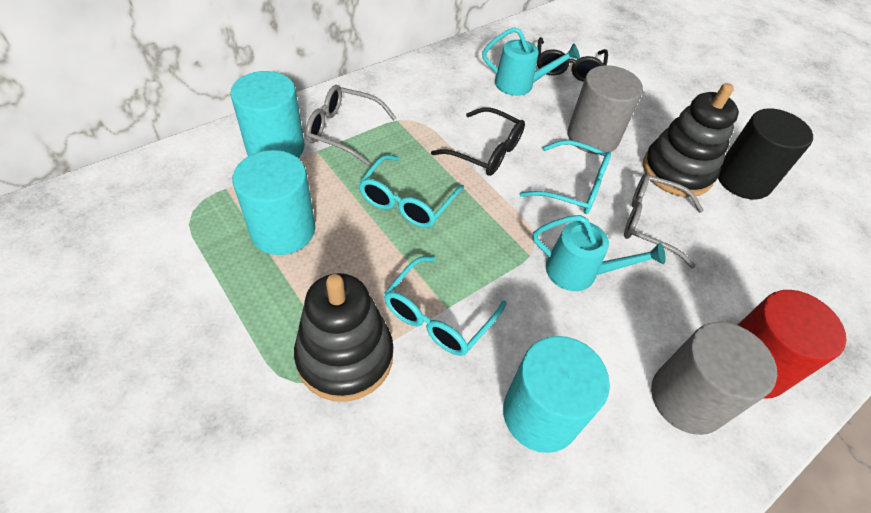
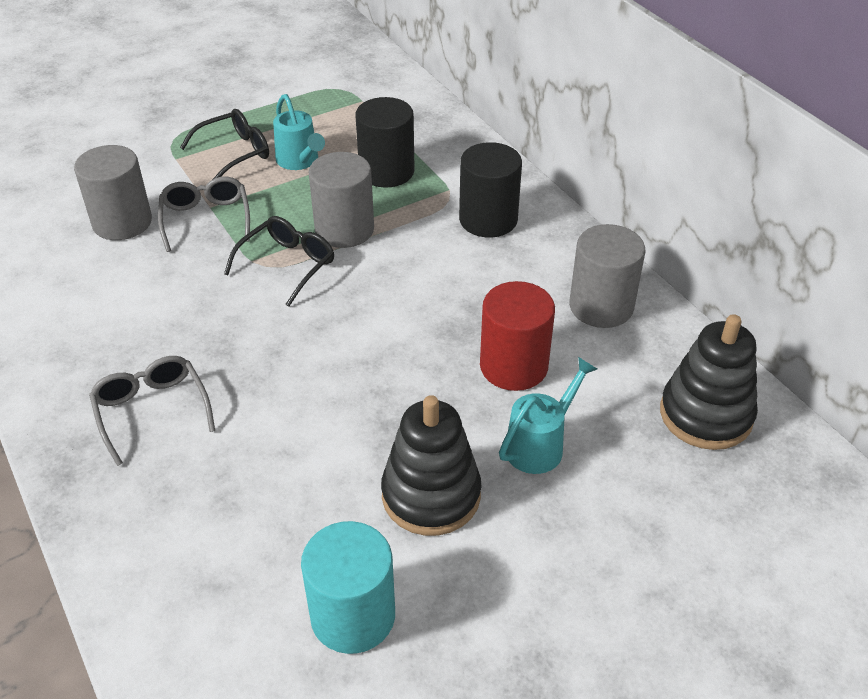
black cylinder: [718,108,813,200] = 1 -> [355,97,415,187] [459,142,522,238] = 2
grey cylinder: [568,65,643,154] [651,322,777,435] = 2 -> [74,145,152,240] [309,152,374,248] [569,224,645,328] = 3
turquoise cylinder: [230,71,304,158] [232,150,315,255] [503,336,610,453] = 3 -> [301,521,395,654] = 1
turquoise glasses: [359,155,464,228] [384,256,506,356] [520,140,611,214] = 3 -> none = 0

